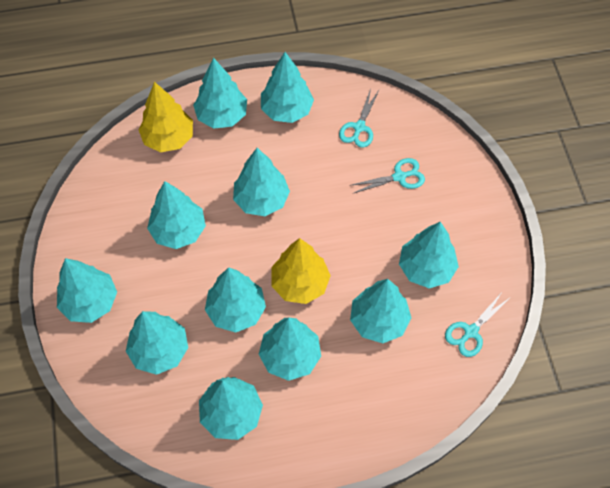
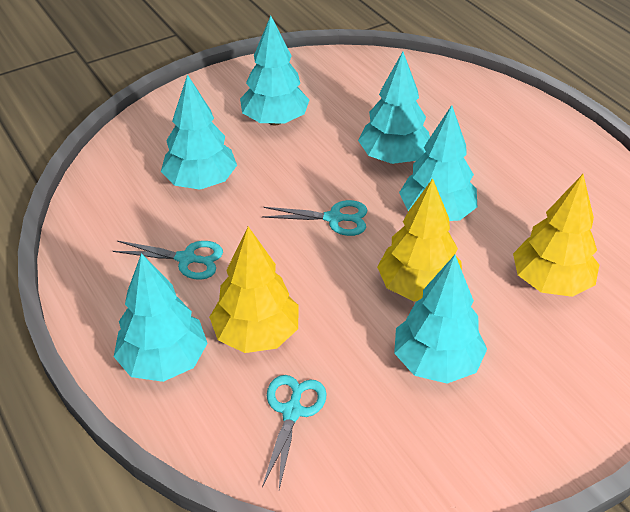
turquoise tree: [57,258,117,323] [126,311,188,375] [147,181,206,249] [193,57,247,129] [199,377,263,440] [205,267,266,333] [233,148,290,216] [259,318,321,381] [261,52,314,123] [350,279,411,343] [399,222,459,288] = 11 -> [114,253,208,382] [161,74,237,190] [240,16,309,125] [358,52,430,164] [394,255,487,384] [399,105,477,221] = 6
yellow tree: [139,82,193,152] [271,238,331,304] = 2 -> [209,227,299,353] [377,178,462,301] [513,174,599,297] = 3

